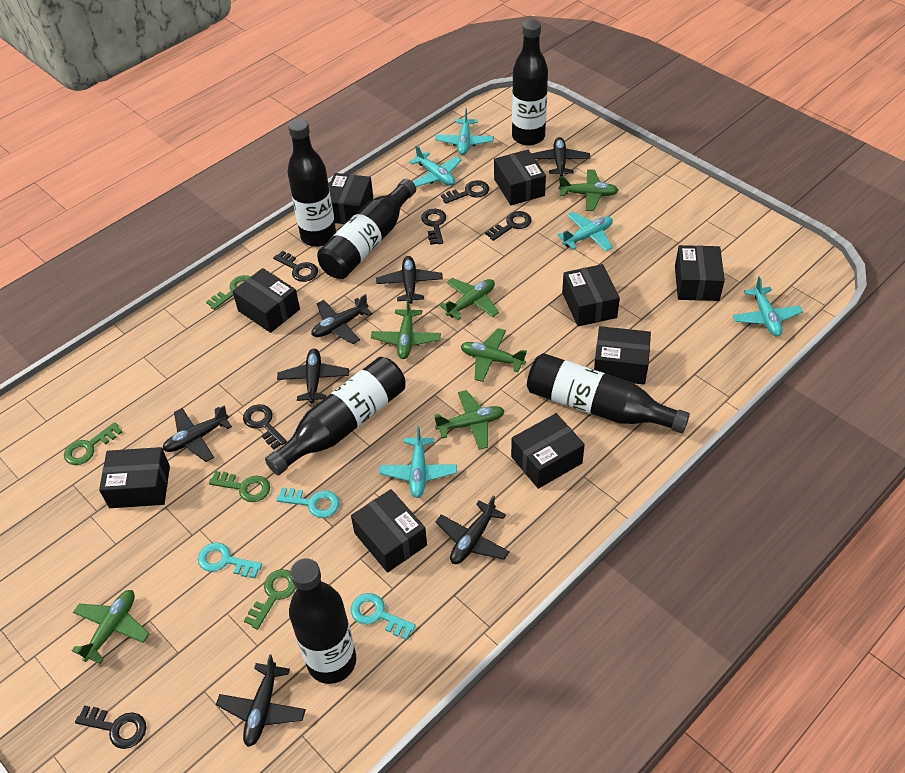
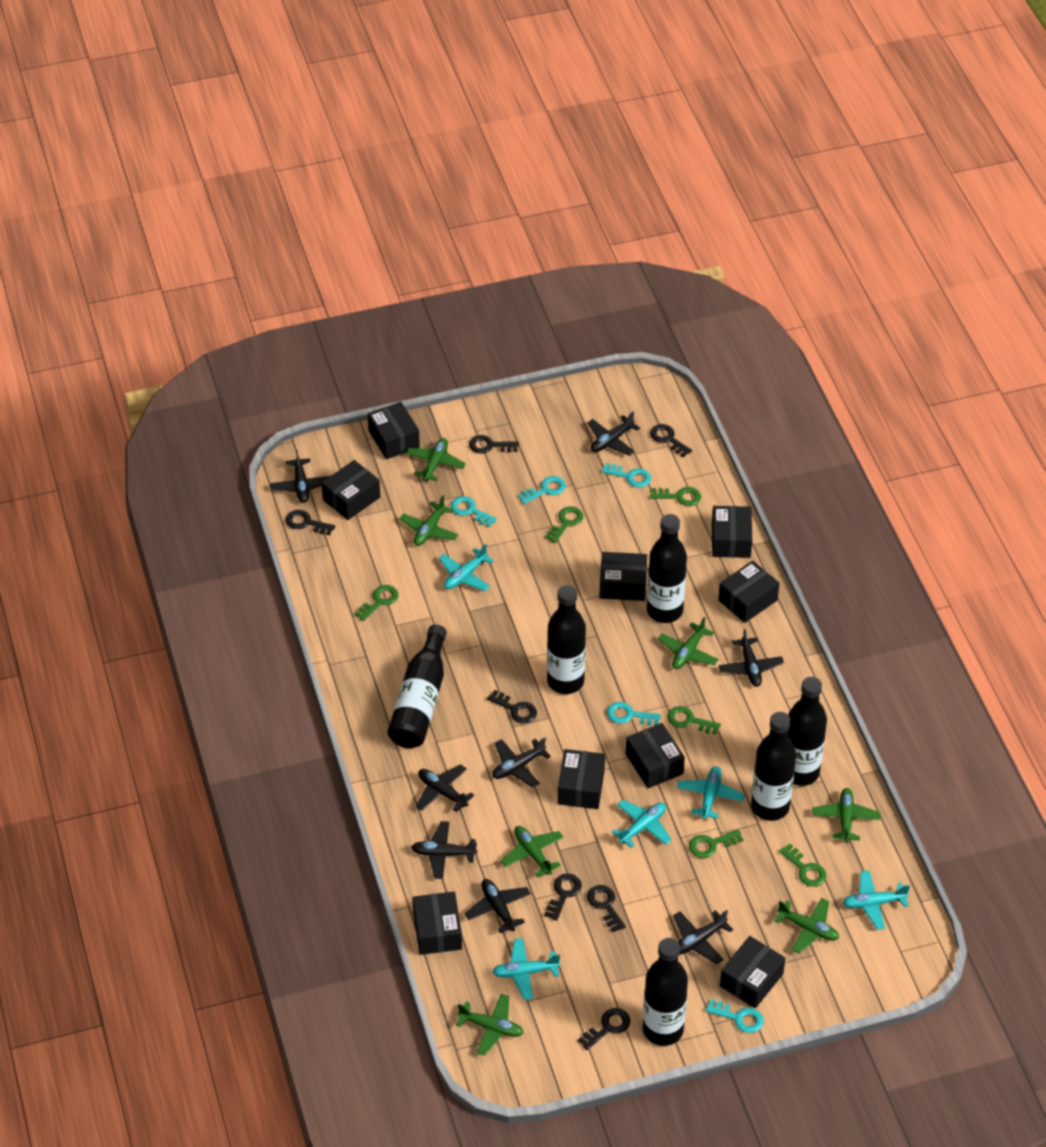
black key: [75,705,146,749] [243,404,287,449] [273,250,318,282] [421,209,446,245] [441,180,489,204] [485,211,532,241] = 6 -> [286,510,335,535] [469,435,519,454] [487,690,537,723] [544,873,582,921] [578,1008,630,1050] [587,885,626,932] [650,424,692,457] = 7
black plane: [163,405,232,462] [216,654,306,747] [277,349,349,403] [311,294,373,344] [376,256,443,304] [436,496,510,564] [531,137,590,176] = 7 -> [270,449,330,503] [411,821,477,879] [416,764,474,812] [464,879,531,933] [492,737,551,788] [587,411,640,456] [673,910,733,964] [718,629,784,687] = 8
green key: [64,422,122,465] [206,275,250,310] [209,471,270,502] [244,569,296,630] = 4 -> [354,585,399,621] [545,506,583,543] [650,487,701,506] [667,706,721,735] [689,829,744,858] [779,844,826,887] = 6
green plane: [72,590,150,664] [371,298,441,359] [434,390,505,450] [439,278,499,320] [461,328,527,382] [558,169,618,211] = 6 -> [400,495,458,546] [406,438,466,481] [456,994,523,1056] [501,826,564,878] [658,617,719,669] [775,898,839,953] [812,788,881,843] = 7
turquoise key: [198,542,262,578] [276,488,339,518] [351,593,416,640] = 3 -> [451,496,497,527] [518,476,566,504] [602,463,651,487] [607,702,661,725] [706,999,764,1033] = 5

